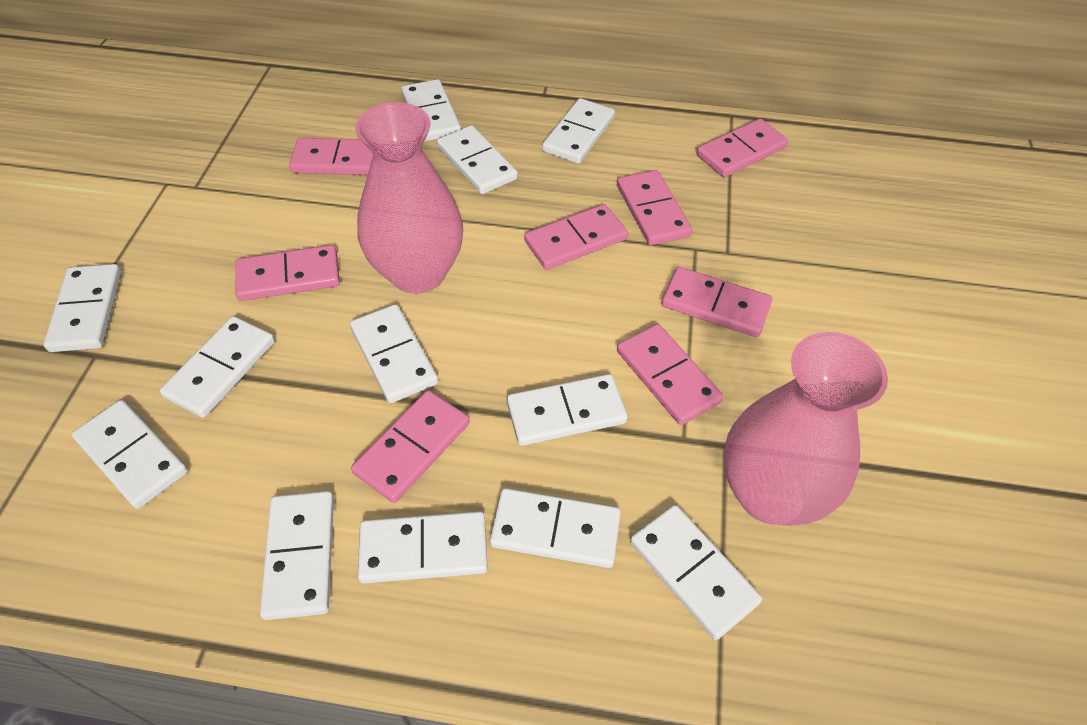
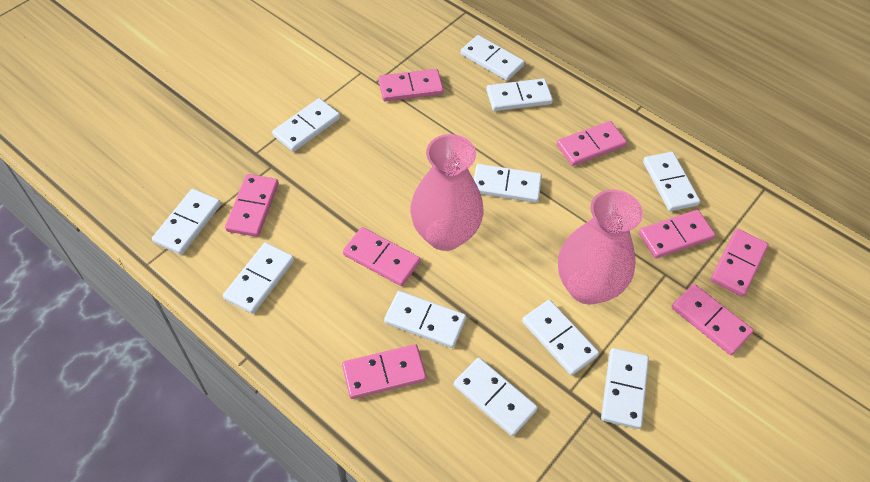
white domino: [43,264,121,352] [72,400,188,509] [159,316,275,418] [260,491,334,620] [350,304,438,403] [358,511,488,583] [401,79,461,142] [437,125,518,194] [490,488,621,568] [507,374,628,446] [542,98,615,164] [630,505,762,640] = 12 -> [152,189,221,255] [223,242,294,314] [272,98,340,152] [384,291,466,348] [454,358,538,436] [461,35,525,81] [474,164,542,203] [486,78,553,111] [522,300,599,375] [601,348,649,429] [643,152,700,211] = 11

